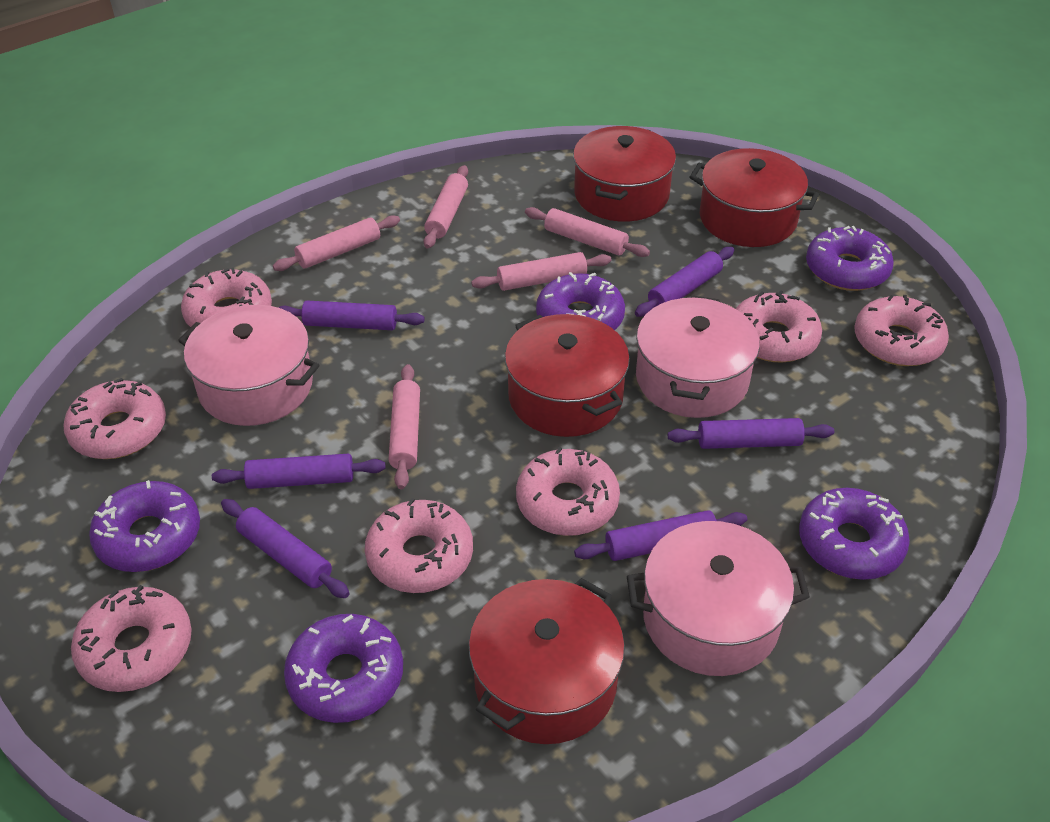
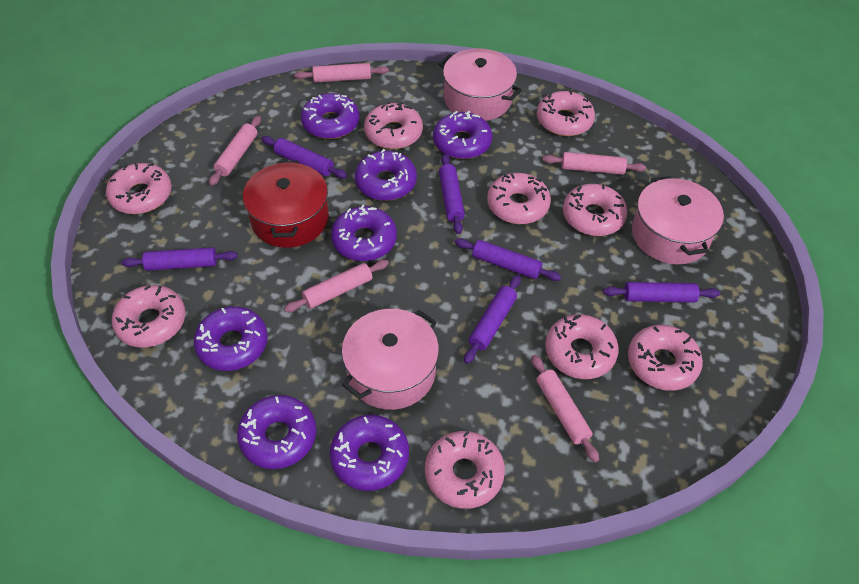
pink donut: [64,378,166,459] [71,585,192,692] [181,268,272,327] [365,498,473,593] [516,447,620,536] [736,290,822,362] [854,295,949,366] = 7 -> [106,162,172,214] [112,285,186,348] [364,102,423,149] [425,431,505,509] [487,173,551,224] [537,90,595,136] [545,314,619,379] [563,184,627,236] [628,325,703,391] = 9
purple donut: [89,480,200,572] [284,614,403,723] [536,272,625,330] [799,488,910,580] [806,226,894,291] = 5 -> [194,306,268,371] [237,395,316,469] [301,93,360,139] [330,415,409,491] [331,205,397,261] [355,149,417,201] [433,111,492,159] = 7
red pot: [469,578,625,744] [505,314,630,437] [573,126,676,222] [690,148,819,247] = 4 -> [243,161,329,248] = 1

